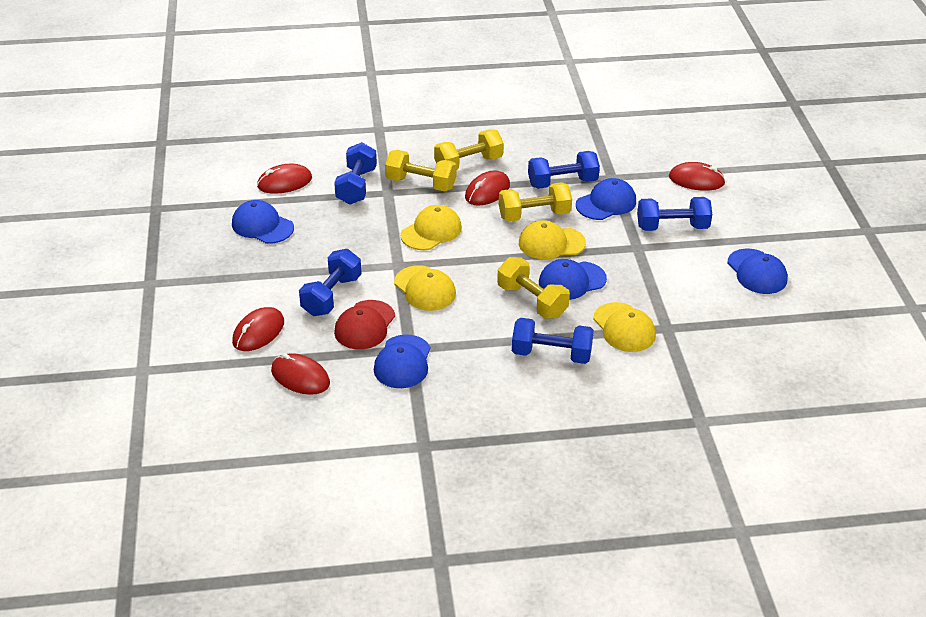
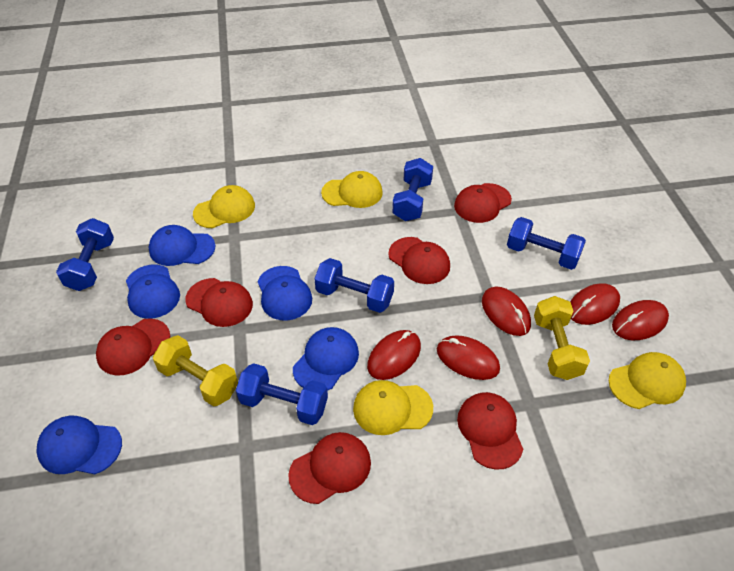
red cap: [334,300,395,350] = 1 -> [96,318,170,376] [185,278,253,327] [288,432,371,504] [388,237,450,284] [454,183,512,223] [457,392,523,470] = 6
yellow dumbbell: [385,150,456,191] [434,129,504,170] [497,257,570,319] [499,182,572,222] = 4 -> [153,335,238,406] [534,296,590,380] = 2

